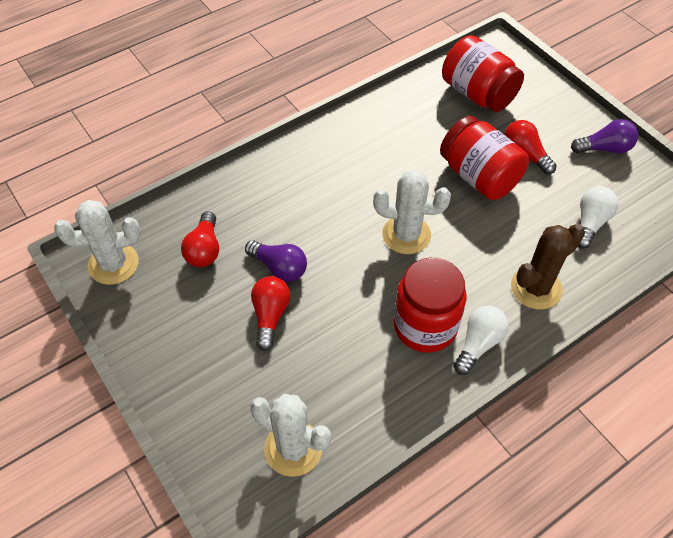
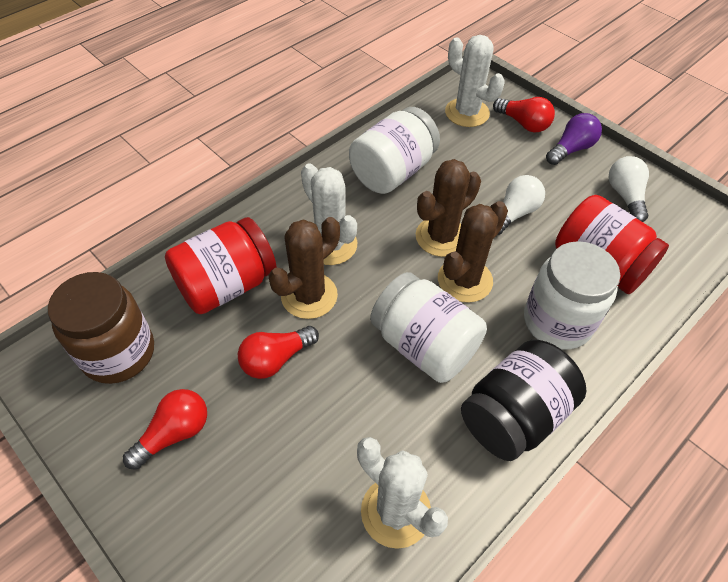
black jar: none = 0 -> [461,340,586,461] = 1
brown cactus: [511,224,585,310] = 1 -> [269,217,340,319] [416,159,481,257] [438,201,508,303] = 3
brown jar: none = 0 -> [48,272,154,384] = 1
purple light bulb: [245,240,307,282] [571,119,638,153] = 2 -> [546,113,602,165] = 1
red jar: [394,258,466,353] [440,116,529,200] [442,35,524,112] = 3 -> [165,217,276,314] [555,195,669,294] = 2
white jar: none = 0 -> [349,107,440,194] [370,272,487,383] [524,241,620,350] = 3

